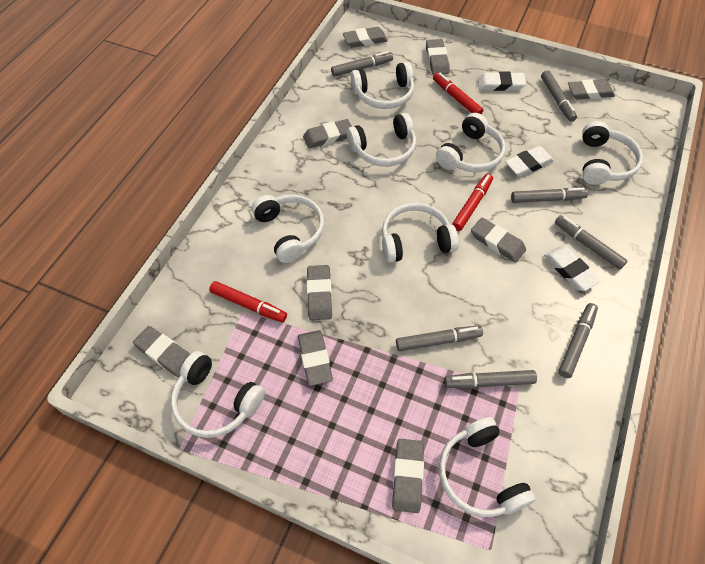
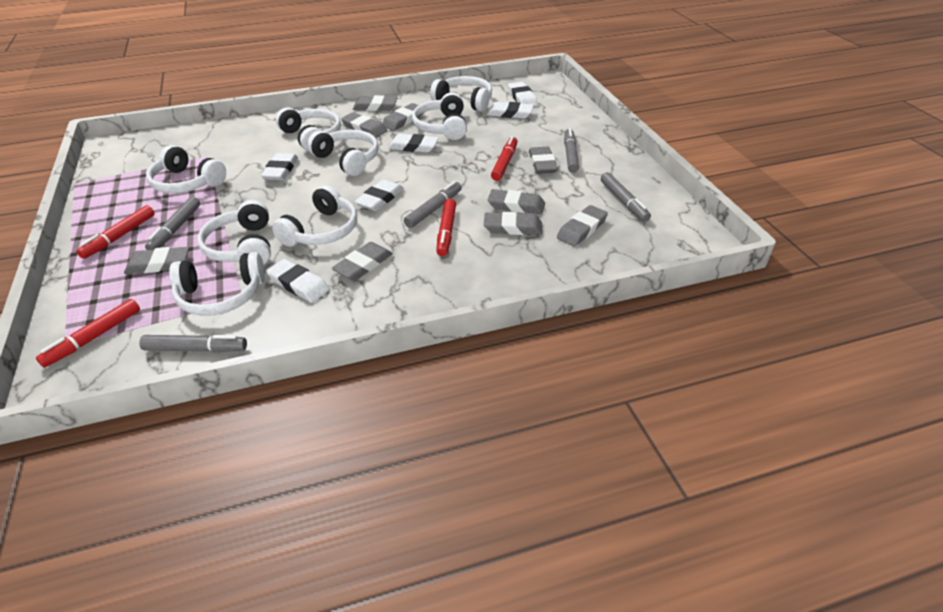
grey marker: [331,51,393,77] [396,326,483,351] [444,370,537,388] [511,188,588,203] [541,70,577,122] [555,215,627,270] [559,303,598,378] = 7 -> [139,335,247,352] [145,197,200,250] [404,181,462,228] [564,128,579,173] [601,172,651,222] = 5
red marker: [209,281,287,322] [433,73,483,114] [452,174,493,231] = 3 -> [36,299,140,367] [77,205,155,259] [436,198,456,256] [491,136,518,181] = 4
white eraser: [478,71,526,91] [505,146,554,177] [544,246,601,291] = 3 -> [261,153,298,180] [266,259,329,303] [354,179,404,211] [388,134,439,153] [487,102,534,119] [508,82,538,107] = 6

